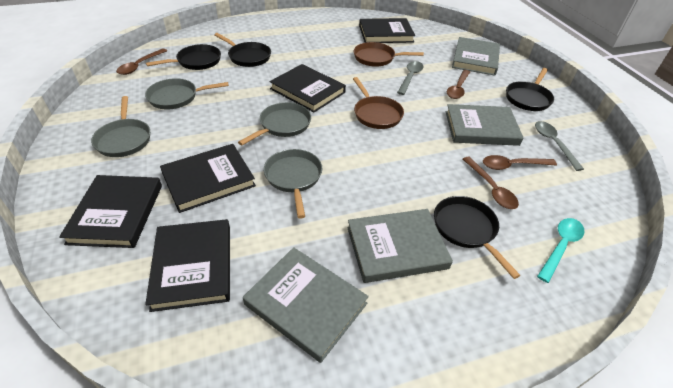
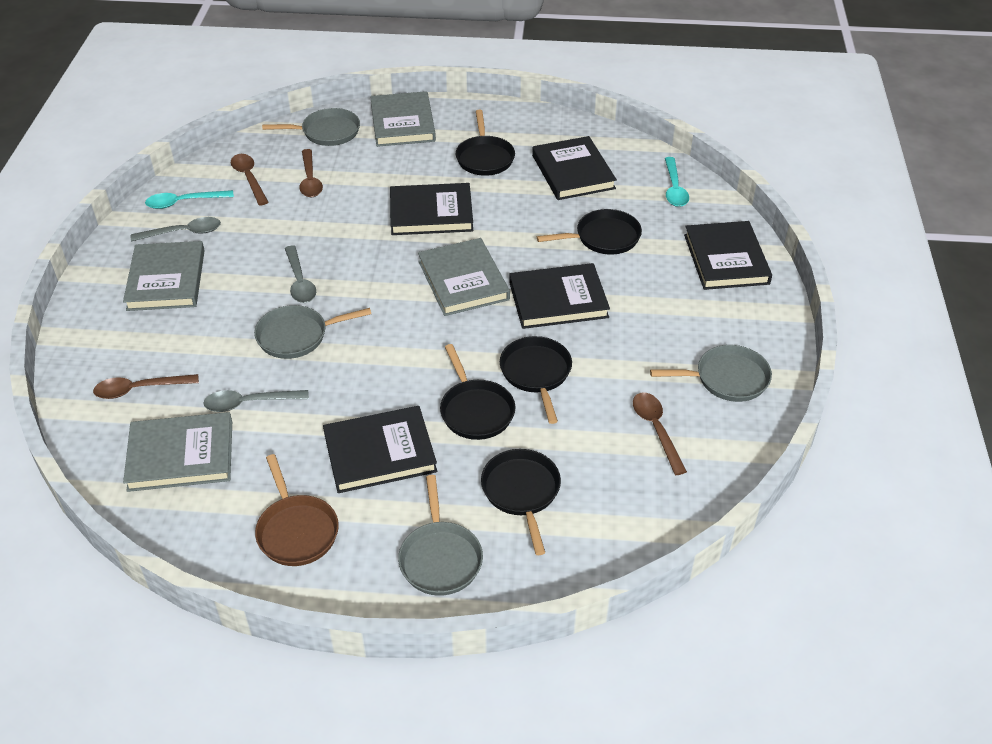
black pan: [146,44,221,70] [214,33,271,67] [434,196,521,279] [506,68,554,111] = 4 -> [440,344,515,440] [456,110,515,176] [481,449,561,555] [500,336,572,424] [537,209,642,254] = 5
brown pan: [353,77,404,129] [354,42,424,67] = 2 -> [255,454,339,566] = 1
grey spoon: [397,61,423,95] [535,121,584,171] = 2 -> [131,217,221,241] [203,390,309,412] [285,246,316,303] = 3
turquoise spoon: [537,218,584,283] = 1 -> [145,190,234,209] [665,157,689,207] = 2

